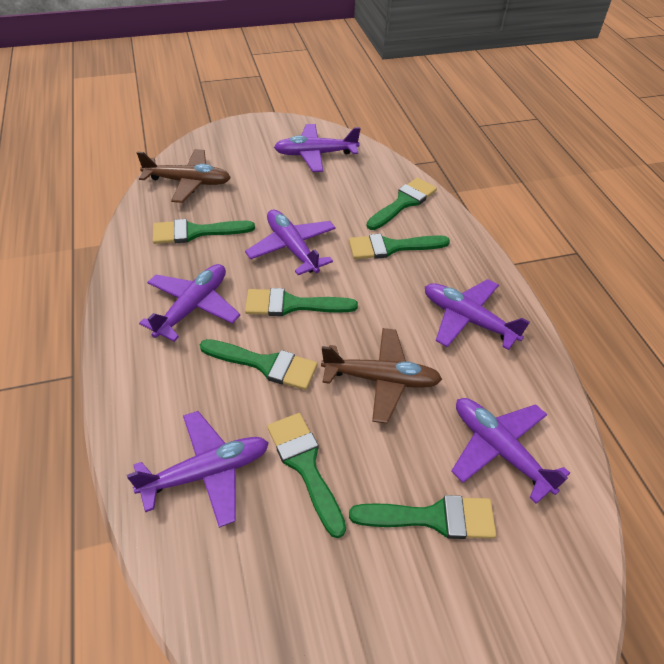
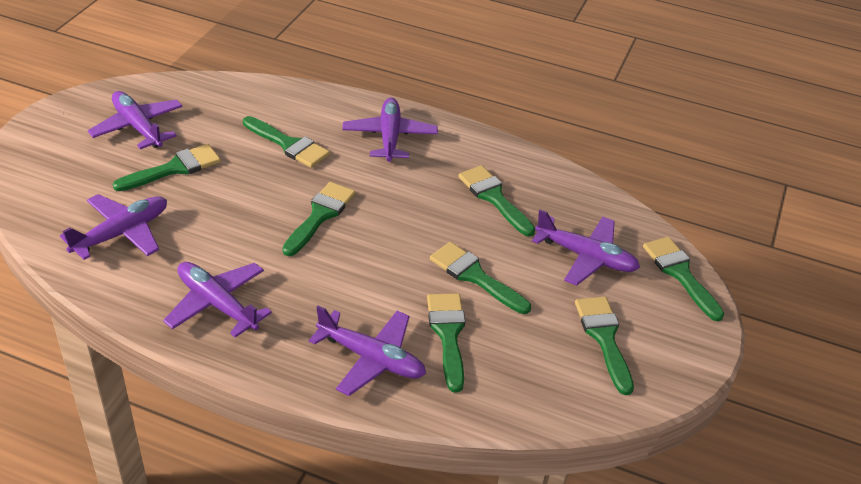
brown plane: [137,149,231,203] [321,328,442,424] = 2 -> none = 0
green brush: [153,219,255,244] [200,339,318,390] [245,288,358,316] [267,413,346,538] [349,234,450,259] [349,495,496,539] [367,177,437,230] = 7 -> [113,144,221,191] [243,116,330,168] [282,182,355,256] [427,293,465,392] [430,242,531,314] [458,165,535,237] [575,297,634,395] [643,237,724,321] = 8

